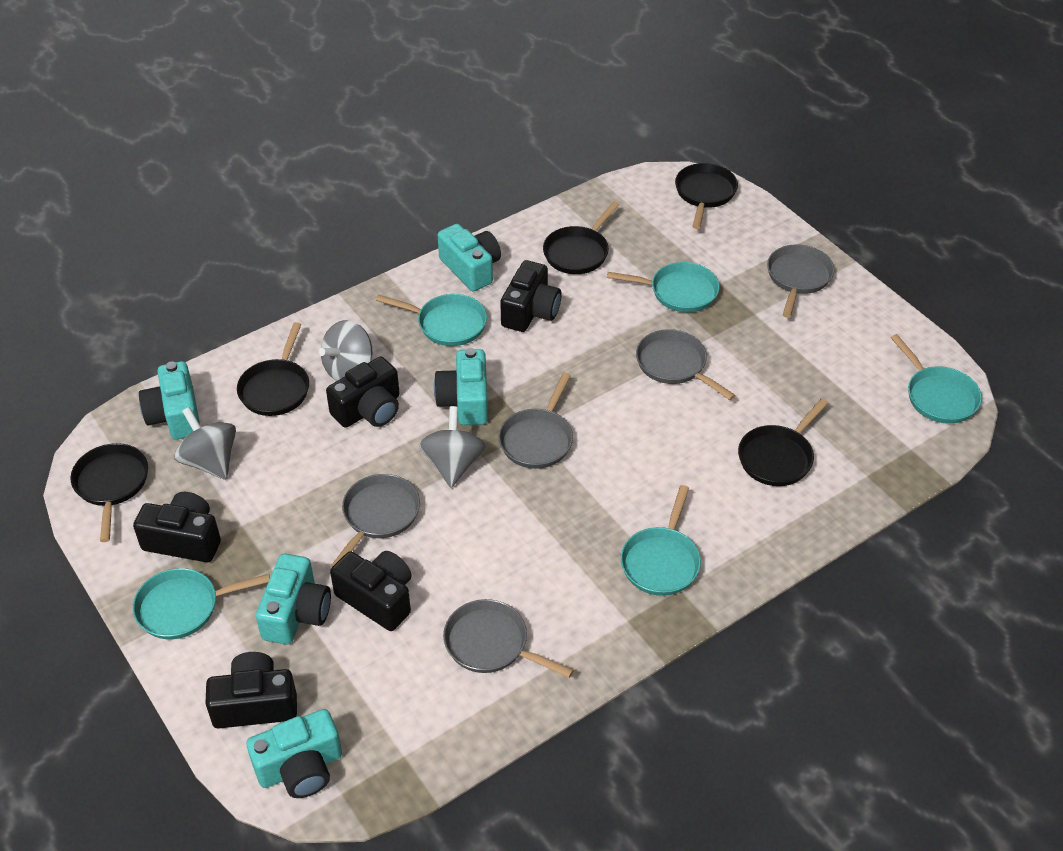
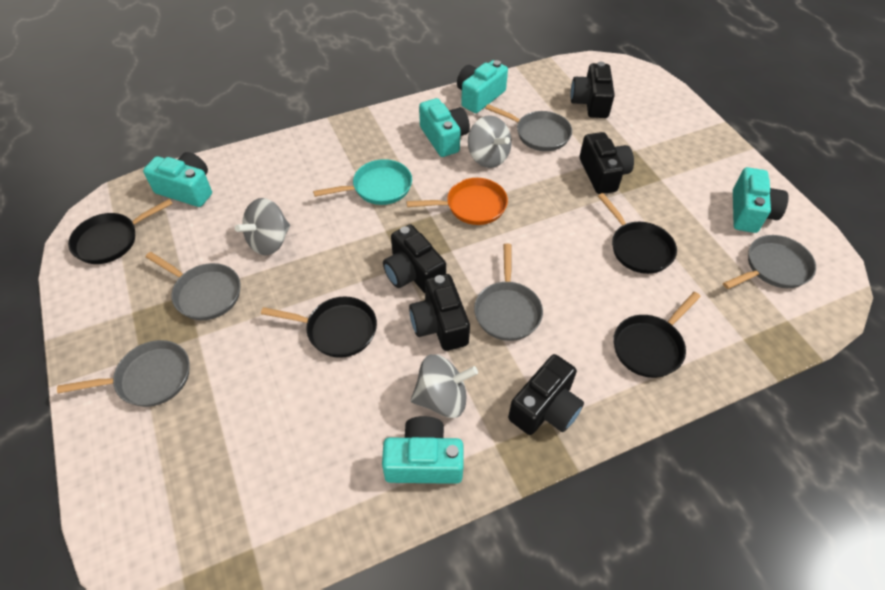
black pan: [70,443,148,542] [237,322,309,416] [543,201,619,274] [675,163,738,229] [738,398,828,486] = 5 -> [68,199,173,264] [261,297,377,358] [598,193,677,274] [613,292,701,378] = 4
orange pan: none = 0 -> [407,178,508,225] = 1
turquoise pan: [133,568,270,639] [376,294,487,346] [607,262,720,312] [621,485,701,596] [890,334,982,424] = 5 -> [313,159,412,205] = 1

